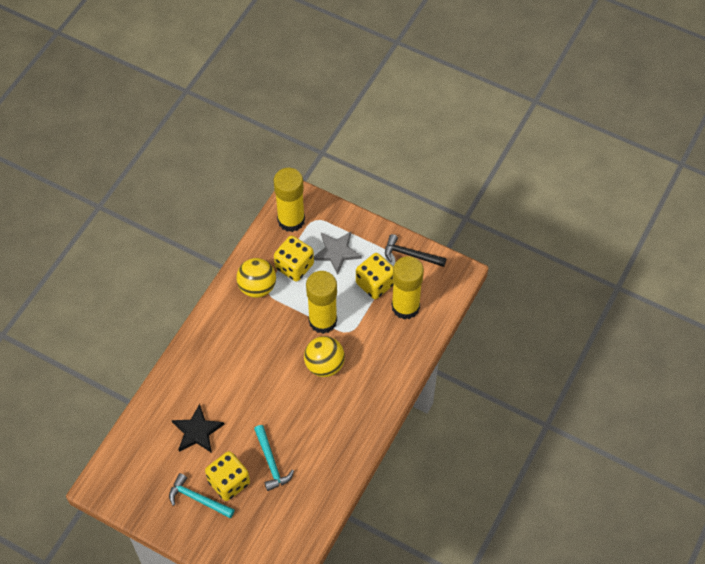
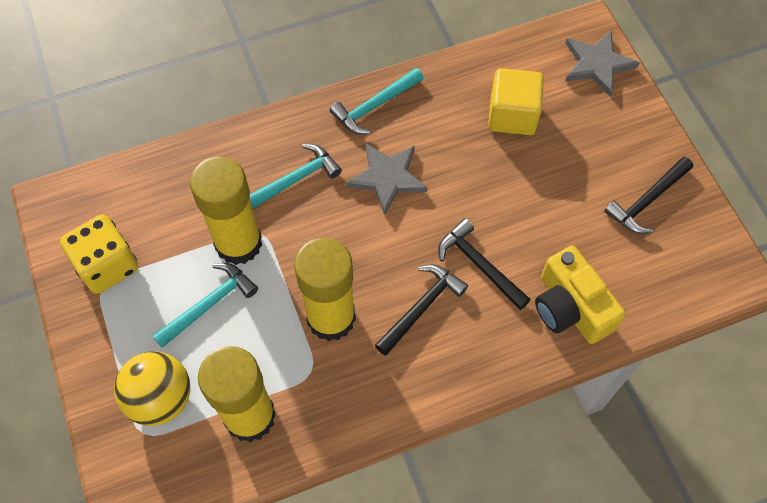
black hammer: [385,234,446,267] = 1 -> [375,265,468,356] [438,218,531,310] [604,157,693,234] = 3
black star: [172,404,225,453] = 1 -> none = 0
grey star: [314,232,362,275] = 1 -> [346,143,428,215] [565,31,640,97] = 2
turquoise hammer: [169,473,235,518] [254,425,294,491] = 2 -> [152,263,258,348] [250,144,342,209] [330,68,424,134] = 3
yellow ball: [236,258,276,298] [304,336,345,377] = 2 -> [114,351,190,426] = 1
yellow camera: none = 0 -> [535,246,625,344] = 1
yellow cube: none = 0 -> [488,68,544,135] = 1
yellow dice: [205,451,250,501] [274,236,314,282] [356,253,393,299] = 3 -> [60,215,138,294] = 1

